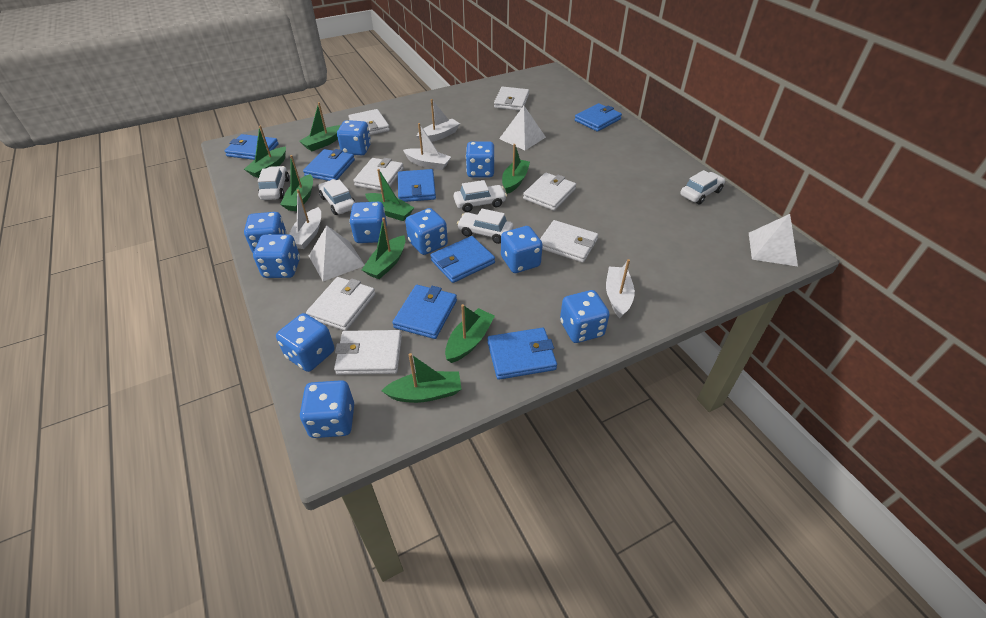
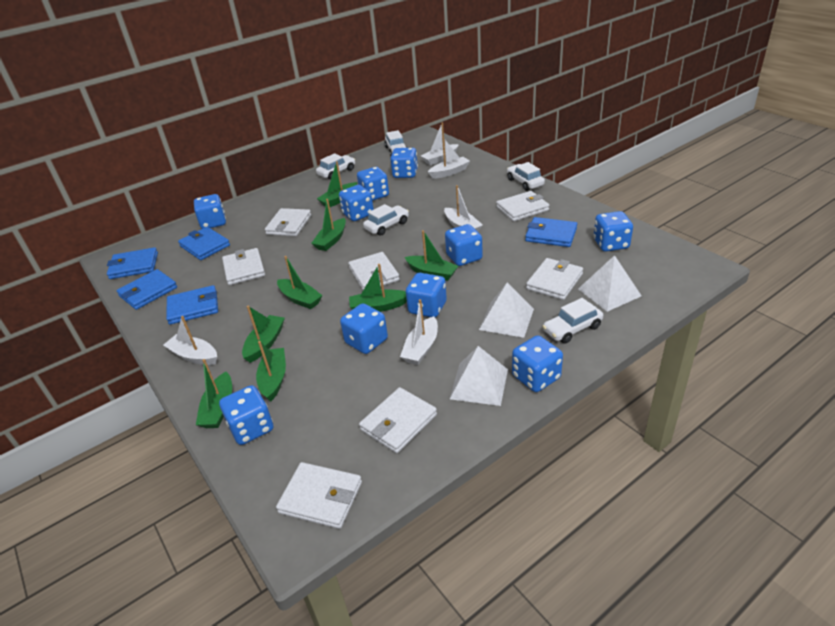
blue wallet: [224,134,279,160] [303,149,355,181] [392,285,457,339] [398,169,436,202] [430,236,495,283] [487,328,557,380] [575,103,622,132] = 7 -> [107,247,158,279] [116,269,177,310] [166,285,218,325] [178,227,230,260] [525,217,577,247] = 5
white boat: [289,189,321,249] [403,123,451,170] [417,99,460,142] [606,259,635,318] = 4 -> [163,316,217,365] [400,299,438,365] [421,122,459,165] [428,138,470,179] [444,185,483,232] = 5

